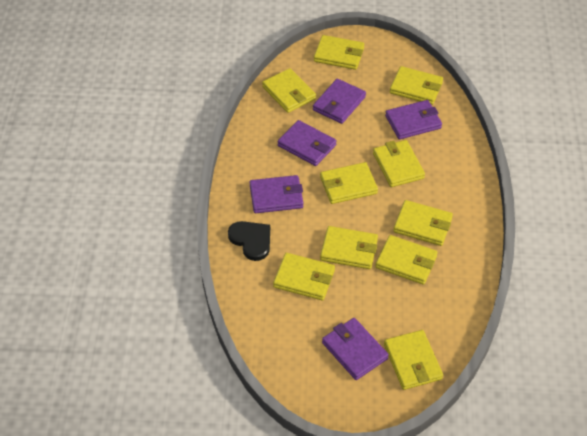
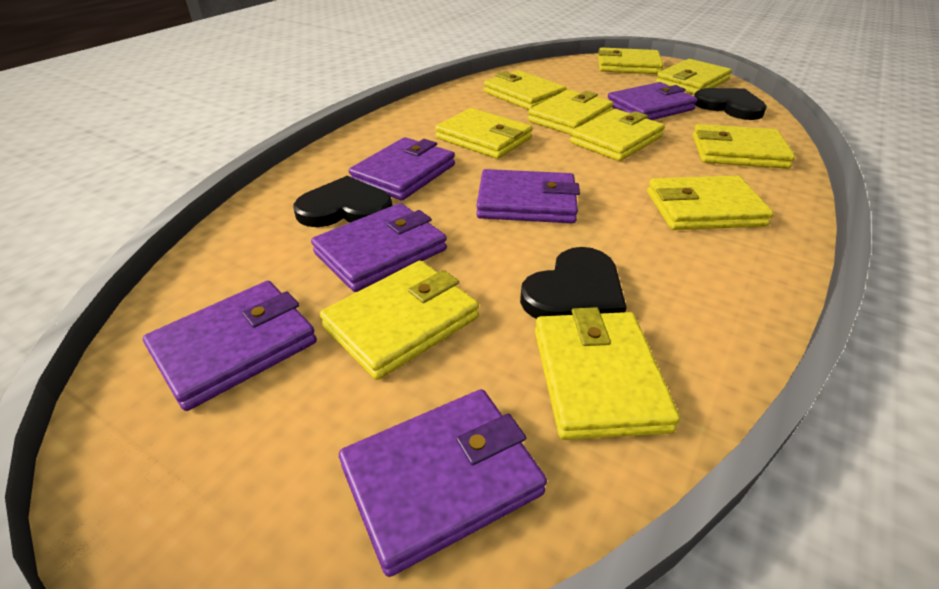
black heart: [228,221,270,261] = 1 -> [293,176,392,227] [520,247,627,319] [694,88,767,120] = 3
purple wallet: [249,175,303,213] [278,120,336,166] [313,79,366,124] [322,318,389,380] [385,100,442,140] = 5 -> [143,281,317,411] [311,203,447,292] [339,389,547,577] [349,137,455,200] [476,169,580,223] [608,82,697,120] = 6

